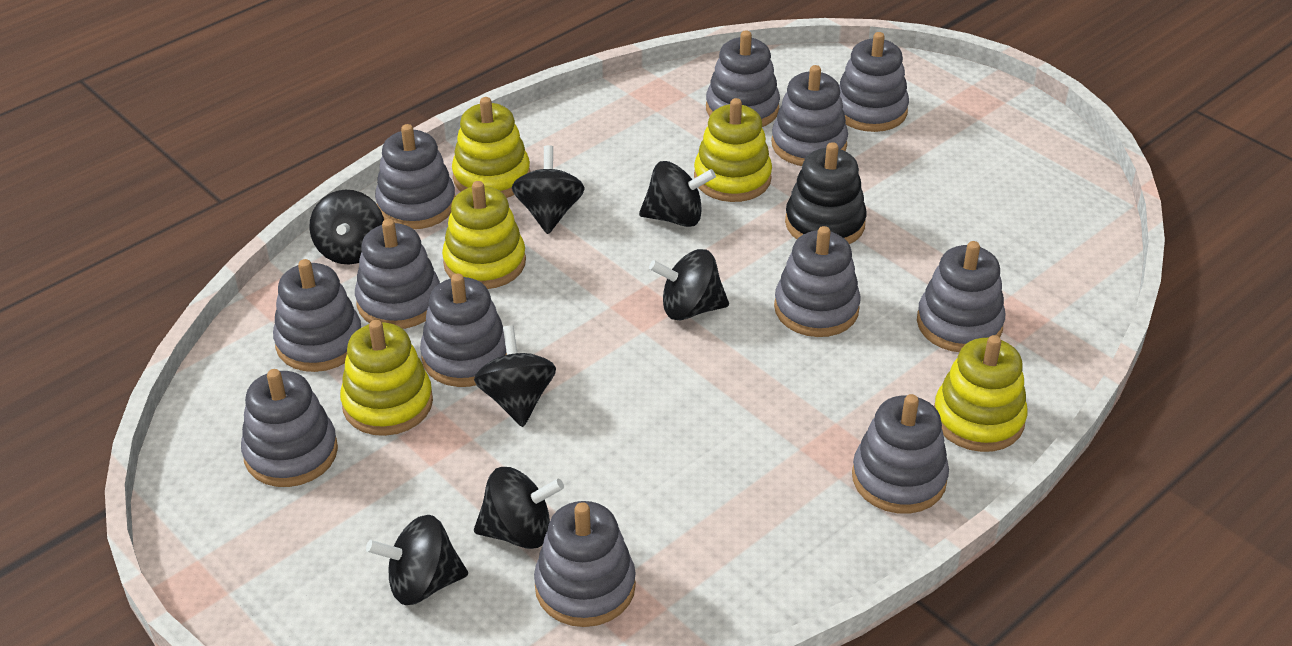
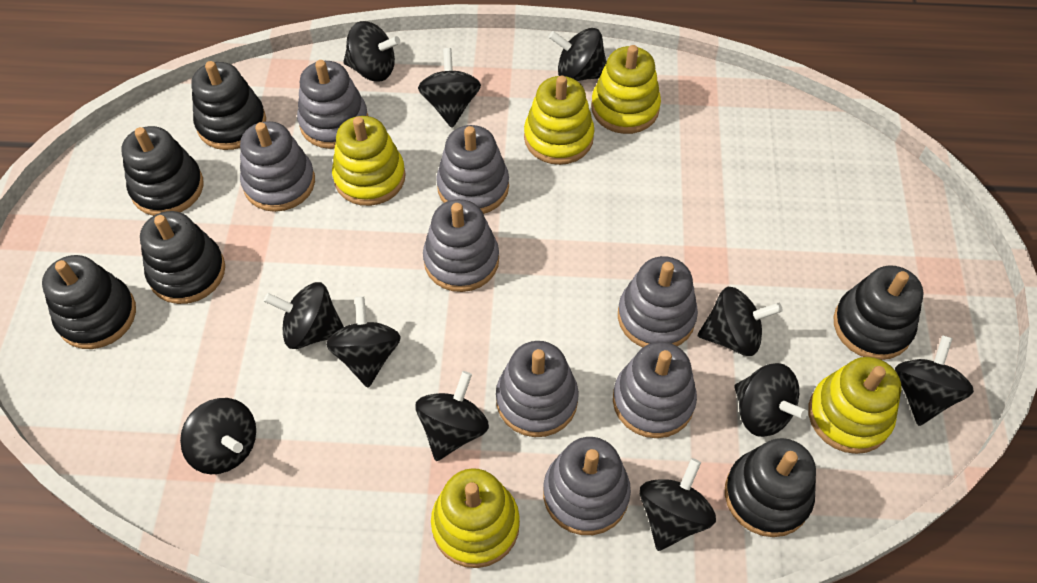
black spinning top: [309,190,384,265] [366,515,468,605] [474,325,556,427] [474,467,564,549] [512,145,585,234] [639,161,716,227] [649,249,729,320] = 7 -> [180,398,256,474] [264,282,344,349] [326,296,401,387] [343,21,400,82] [416,371,489,461] [418,48,481,128] [549,28,607,81] [640,458,716,551] [698,287,783,356] [734,363,808,437] [895,335,974,426] = 11
black stacking toy: [785,142,867,244] = 1 -> [42,255,136,349] [121,126,204,216] [140,211,225,304] [191,61,266,150] [725,438,816,537] [833,265,924,360] = 6
grey stacking toy: [241,369,338,487] [273,259,361,372] [355,219,440,329] [375,124,455,229] [420,274,507,387] [534,501,636,627] [706,30,780,127] [771,65,848,166] [774,226,861,337] [839,32,909,132] [852,394,949,514] [917,241,1005,352] = 12 -> [240,121,315,212] [297,60,368,149] [423,199,499,292] [436,125,509,214] [496,341,579,437] [543,437,631,535] [613,342,697,438] [618,256,698,347] = 8

